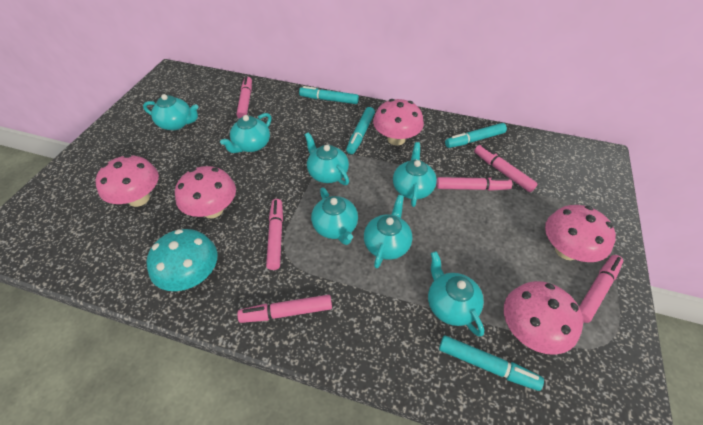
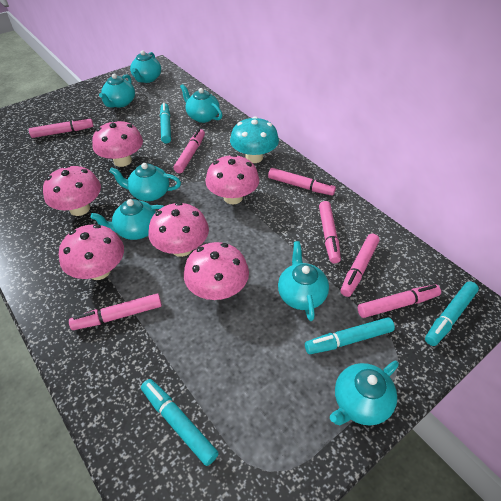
pink marker: [236,76,252,119] [237,295,332,323] [266,199,283,270] [436,177,512,191] [474,145,537,192] [579,255,623,323] = 6 -> [29,117,94,138] [69,294,162,330] [174,129,205,173] [268,168,336,195] [319,201,341,264] [341,234,380,297] [358,284,441,318] = 7
pink mushroom: [95,154,159,207] [175,166,236,218] [373,99,424,146] [504,281,583,355] [545,205,616,262] = 5 -> [43,165,101,216] [59,224,124,280] [92,120,143,167] [148,202,209,257] [184,242,249,300] [205,154,259,204] = 6

